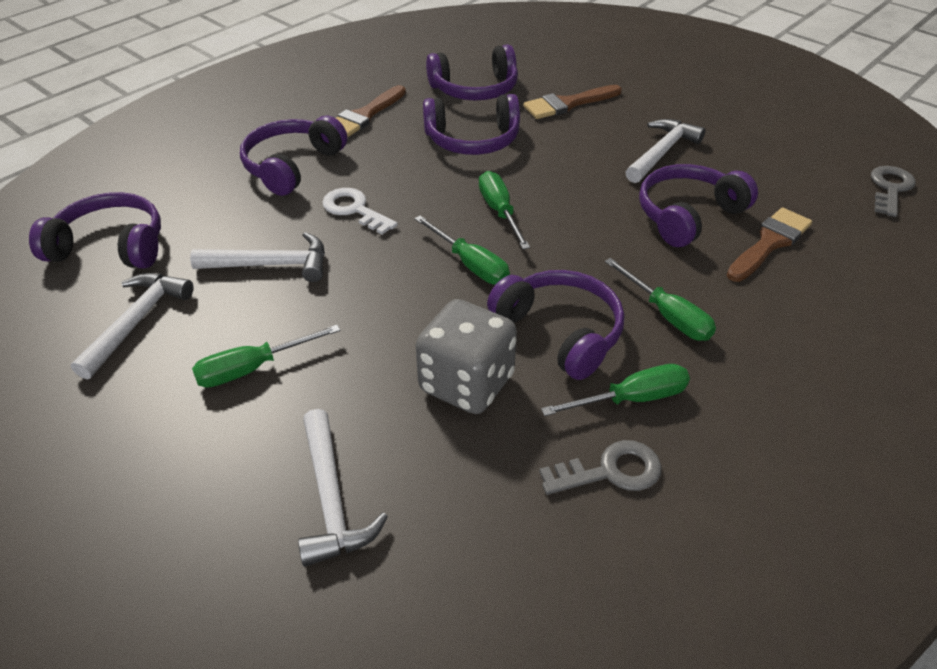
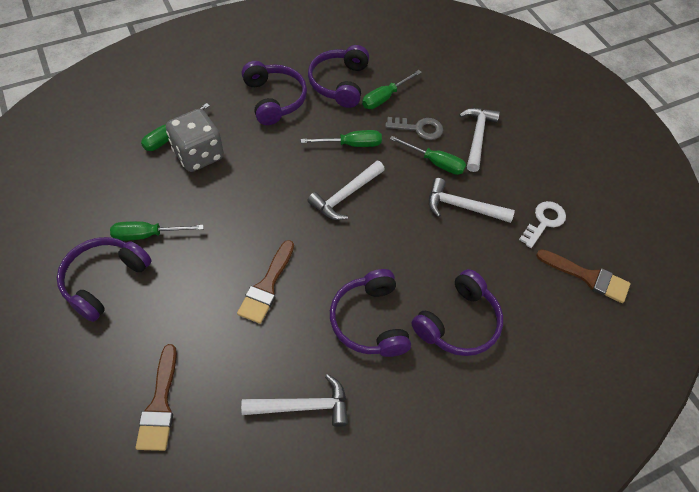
grey key: [539,440,661,495] [871,166,915,217] = 2 -> [385,117,443,140] = 1
purple headphones: [29,192,161,269] [240,116,347,196] [423,94,520,155] [426,44,518,100] [487,270,624,380] [639,164,758,247] = 6 -> [57,237,152,322] [242,61,307,125] [308,45,369,108] [330,269,411,357] [412,269,503,356] = 5

